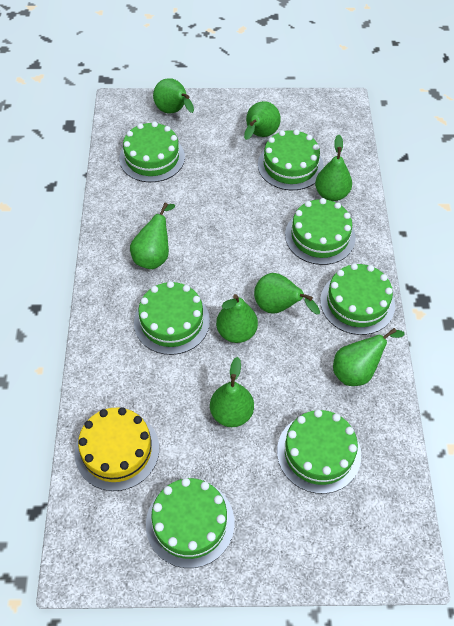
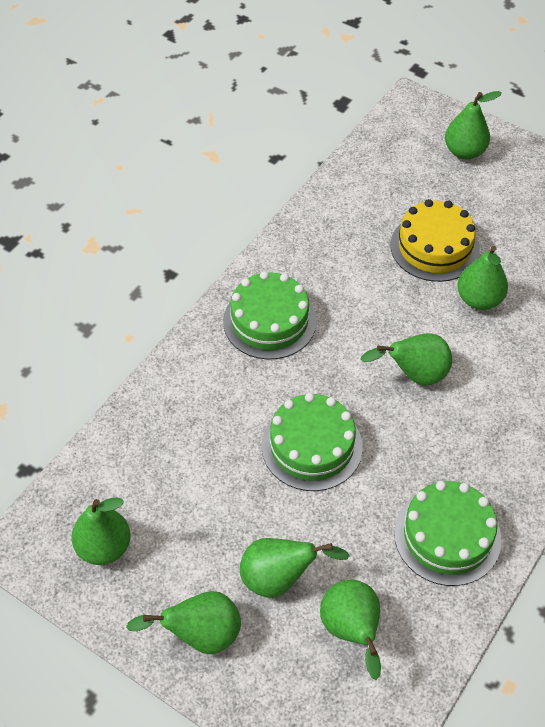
green cake: [119,122,185,182] [134,281,210,355] [146,478,234,568] [258,129,324,190] [277,409,361,494] [285,198,356,265] [320,263,395,335] = 7 -> [223,271,317,360] [262,393,363,491] [394,481,502,586] = 3
green pear: [130,203,175,269] [153,78,194,114] [210,357,254,427] [216,294,258,343] [244,101,281,140] [254,273,320,314] [315,134,352,201] [333,328,405,386] = 8 -> [71,497,130,565] [126,591,241,654] [240,538,350,598] [320,580,381,680] [360,333,452,386] [445,91,502,159] [457,246,508,310] = 7

